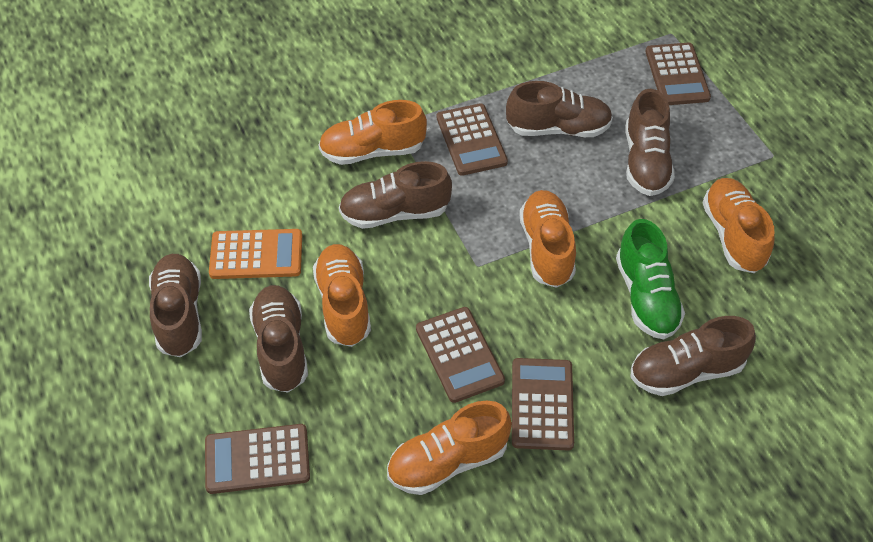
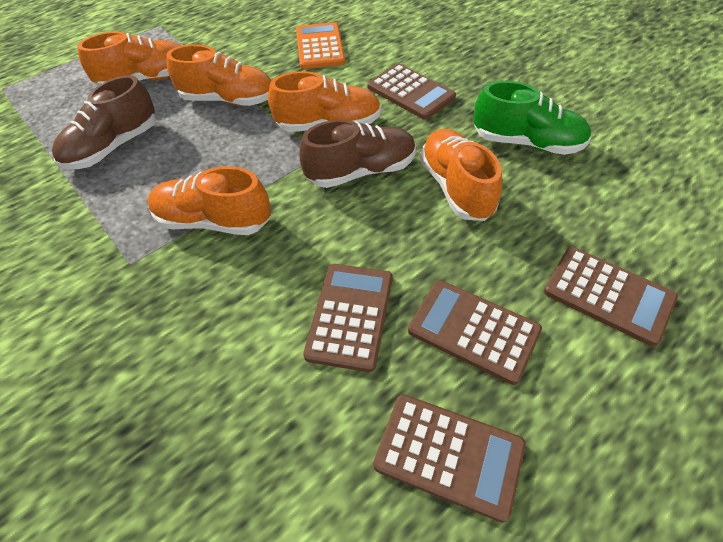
brown shoe: [149,254,202,357] [249,285,308,392] [339,161,452,229] [506,81,613,137] [626,89,675,196] [630,316,756,396] = 6 -> [52,75,156,169] [299,119,416,188] = 2

